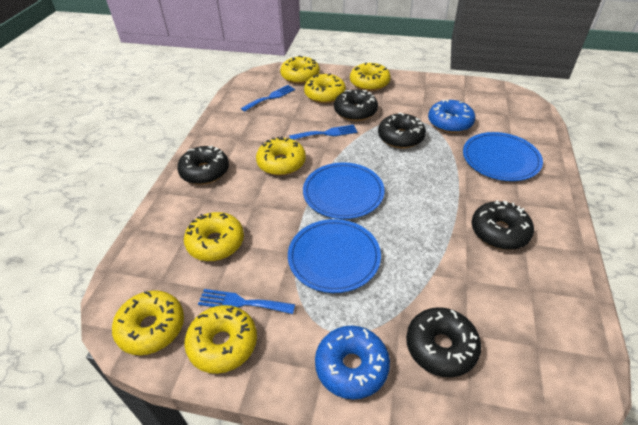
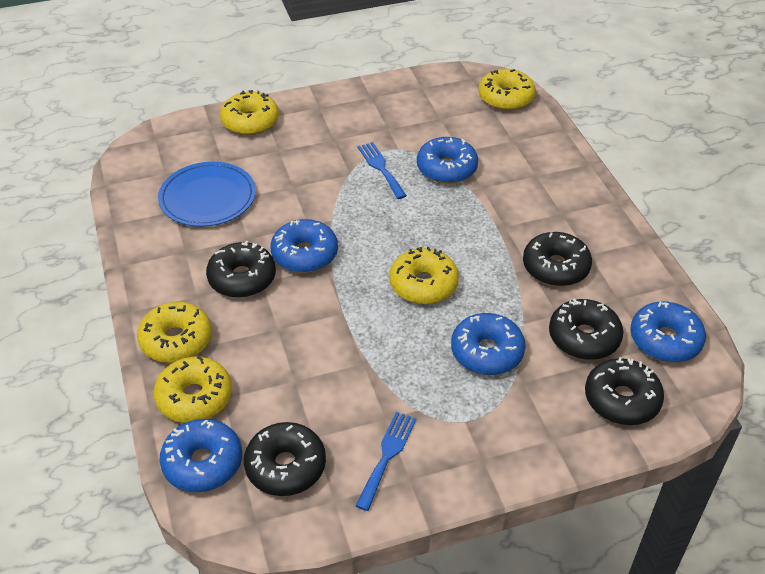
blue donut: [315,326,390,400] [428,100,475,133] = 2 -> [160,419,242,492] [270,219,338,273] [417,137,478,184] [451,313,526,375] [630,302,706,363] = 5
blue fork: [198,289,295,314] [241,85,295,112] [289,125,357,140] = 3 -> [355,412,417,511] [358,142,407,199] = 2
blue plate: [288,219,381,293] [303,162,385,219] [463,132,543,181] = 3 -> [158,162,256,227] = 1
yellow donut: [112,290,184,355] [184,212,244,261] [184,305,257,374] [256,136,306,176] [280,55,320,84] [304,74,346,103] [350,62,391,91] = 7 -> [137,302,212,363] [154,356,232,423] [220,90,279,135] [389,247,459,304] [478,69,536,111] = 5

